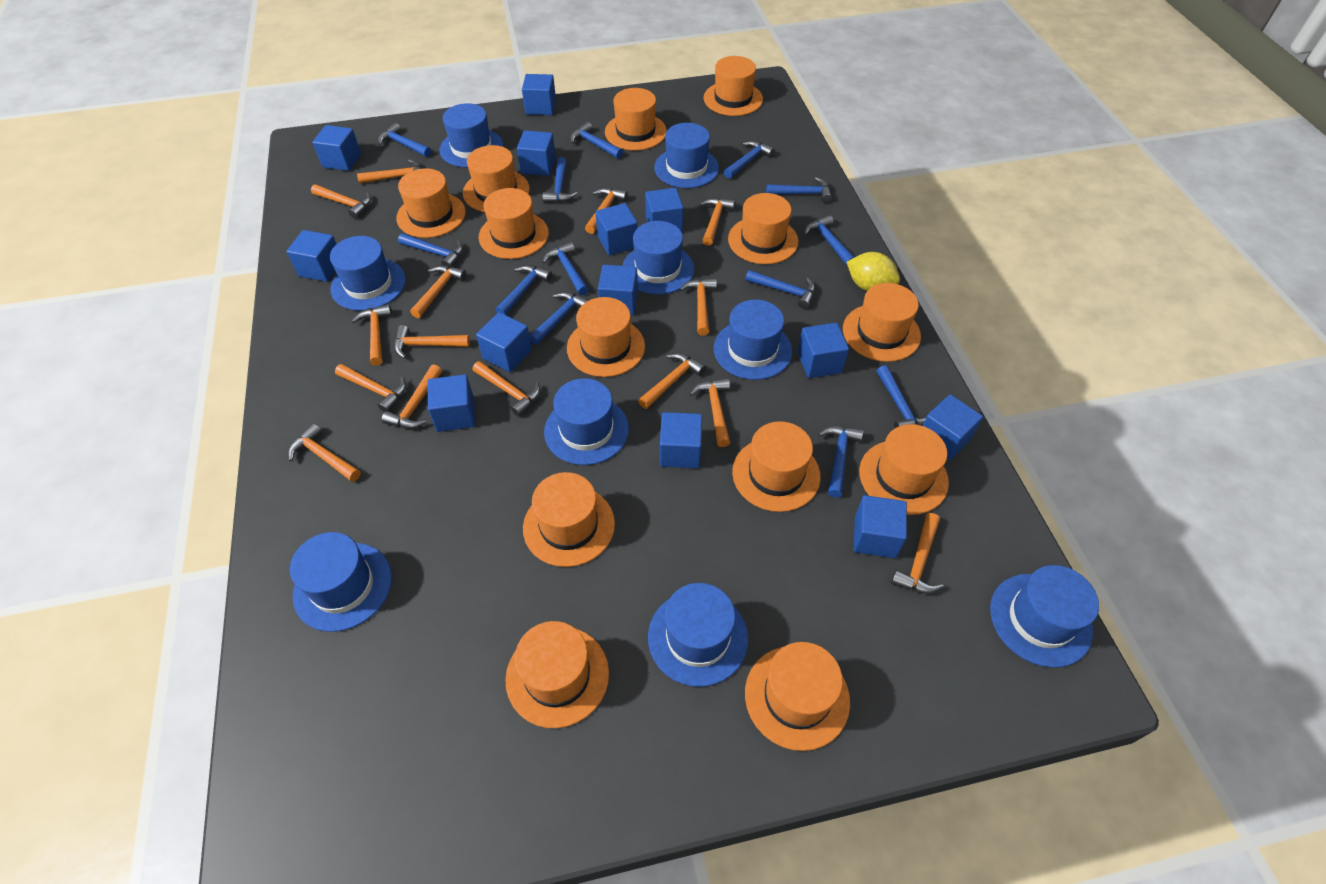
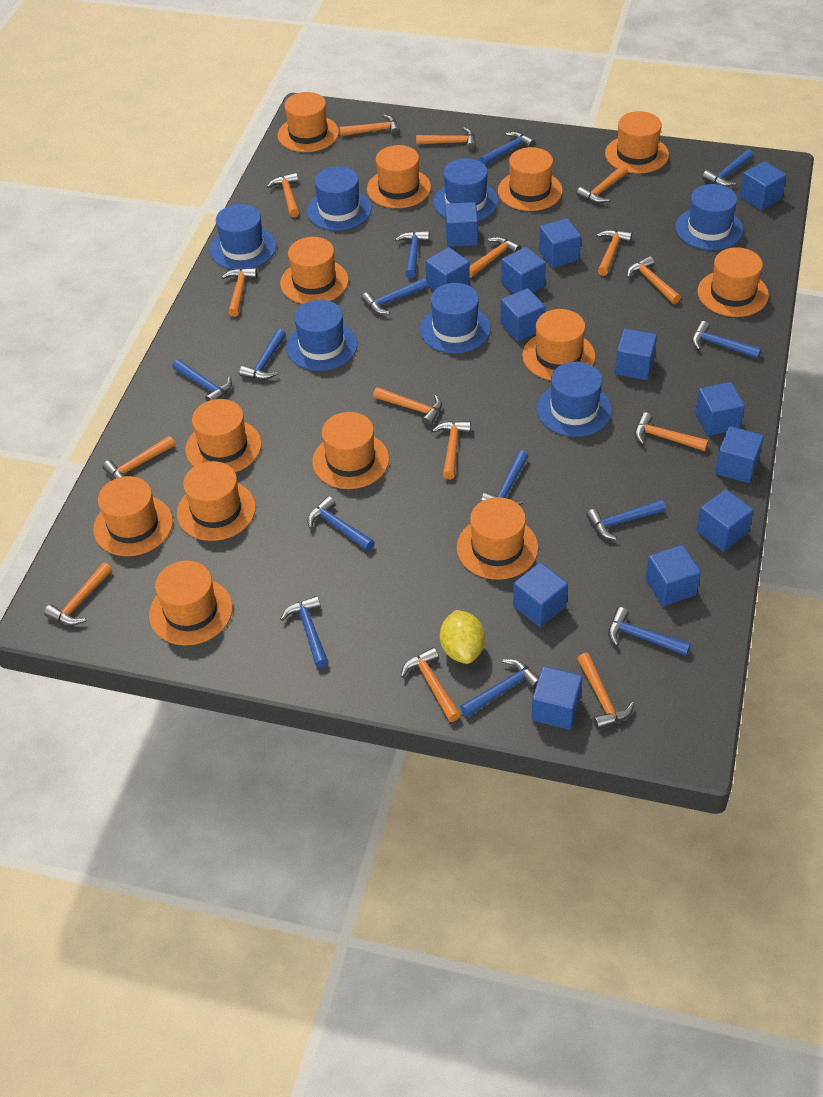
blue hat: [290,532,392,632] [330,236,406,311] [439,103,503,167] [544,378,629,465] [622,221,694,294] [648,583,748,687] [654,123,719,188] [714,300,792,380] [990,565,1099,668] = 9 -> [210,204,276,270] [286,300,358,371] [307,166,372,231] [420,283,491,354] [433,158,499,221] [537,362,612,437] [675,184,743,250] = 7

